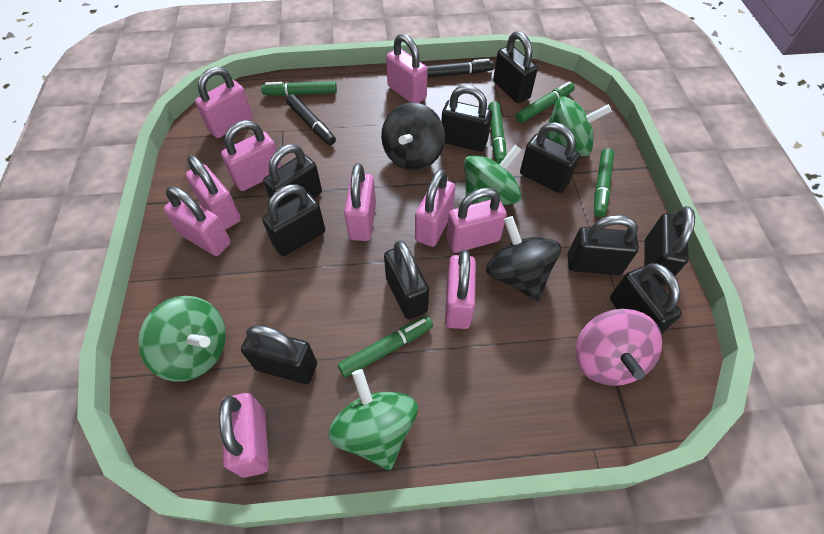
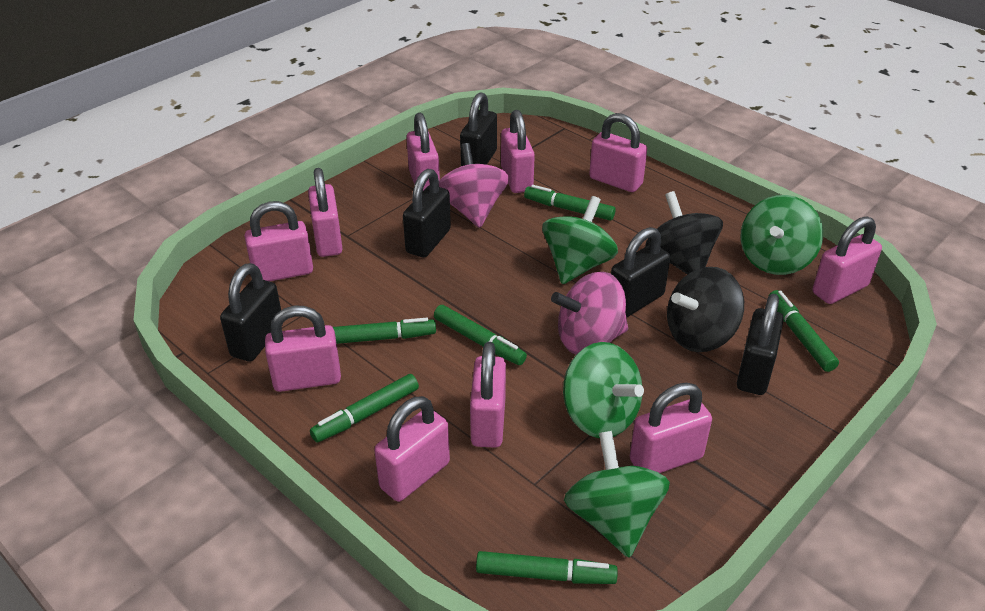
black marker: [286,94,336,145] [426,59,494,78] = 2 -> none = 0
black padlock: [241,325,317,384] [262,185,325,256] [263,144,322,208] [384,241,429,319] [441,85,492,151] [493,31,538,103] [520,122,580,193] [567,215,639,275] [610,263,682,335] [644,206,695,285] = 10 -> [220,263,283,362] [403,169,451,257] [460,92,497,166] [611,227,670,317] [737,294,784,395] = 5
green marker: [261,81,337,96] [338,316,433,378] [488,101,506,164] [516,81,575,123] [594,148,614,217] = 5 -> [310,374,419,443] [333,318,436,344] [434,305,527,365] [476,551,618,584] [524,185,616,221] [768,290,839,372] = 6
pink spinning top: [576,309,662,386] = 1 -> [439,143,509,228] [551,272,628,354] = 2

